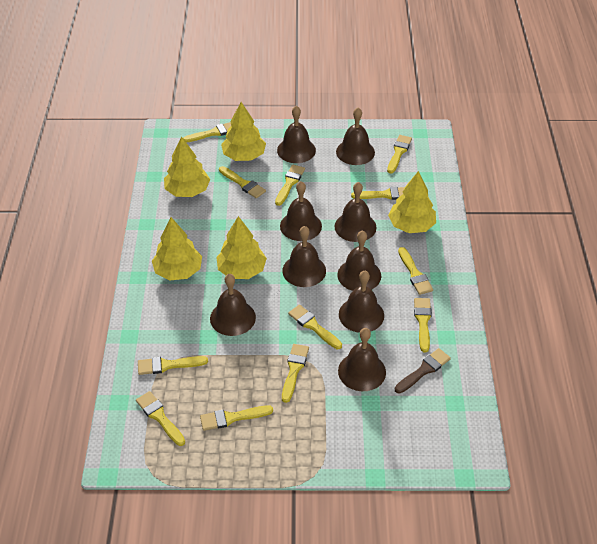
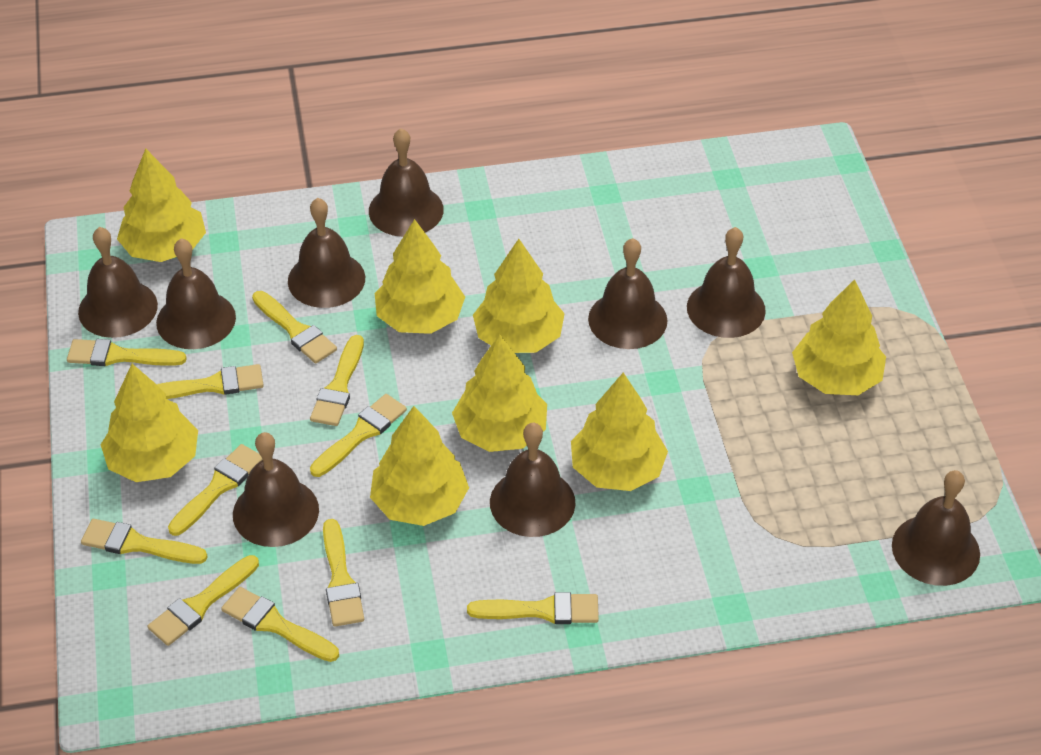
brown brush: [395,348,451,394] = 1 -> none = 0
yellow brush: [136,391,185,446] [138,356,208,375] [183,122,231,142] [200,406,273,431] [219,166,266,198] [275,165,305,206] [282,344,309,403] [288,305,342,349] [351,187,405,200] [387,135,412,174] [398,247,433,295] [414,298,432,352] = 12 -> [67,339,187,366] [81,519,208,564] [148,555,259,646] [157,364,264,399] [168,444,263,536] [221,587,339,662] [252,291,337,363] [310,335,364,426] [310,394,407,477] [323,519,364,627] [467,592,599,624] = 11
yellow tree: [152,217,202,281] [164,136,210,197] [216,216,267,279] [221,102,266,161] [388,171,436,233] = 5 -> [101,364,198,482] [117,149,206,262] [370,406,469,526] [375,219,465,334] [452,334,547,452] [473,239,565,353] [571,372,668,491] [792,279,886,395] = 8

